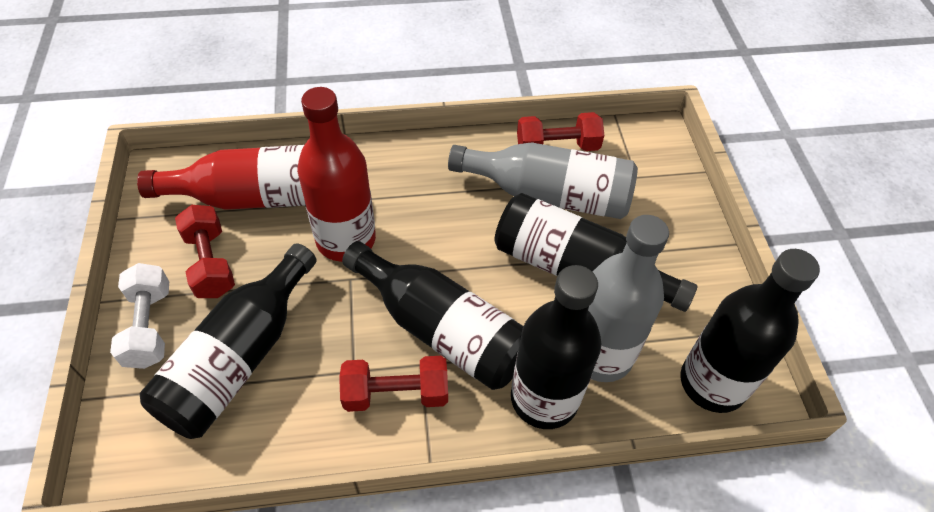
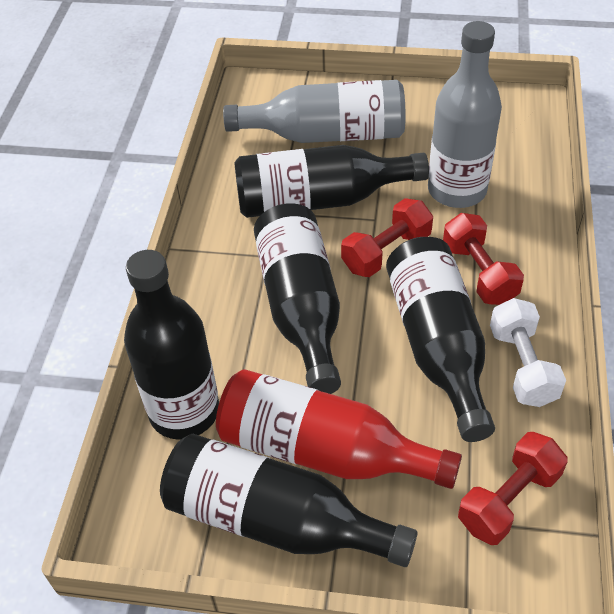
red bottle: [137,145,305,210] [297,87,376,262] = 2 -> [216,369,462,489] = 1

